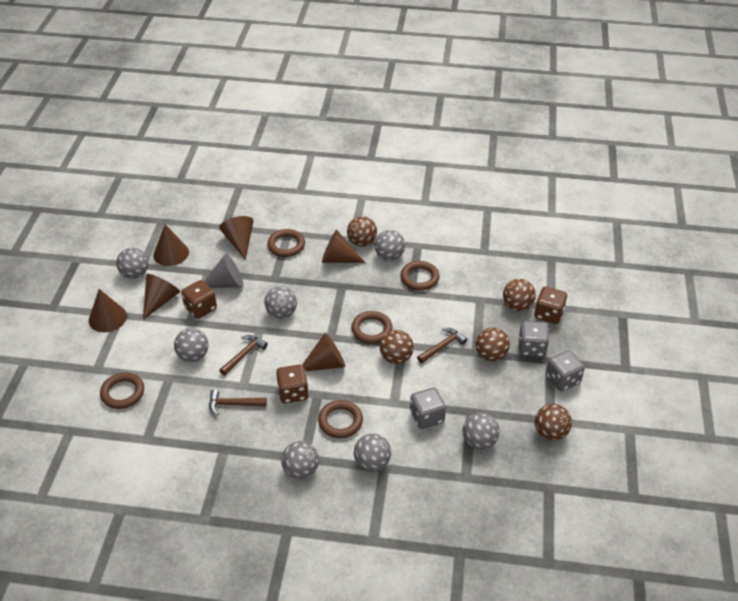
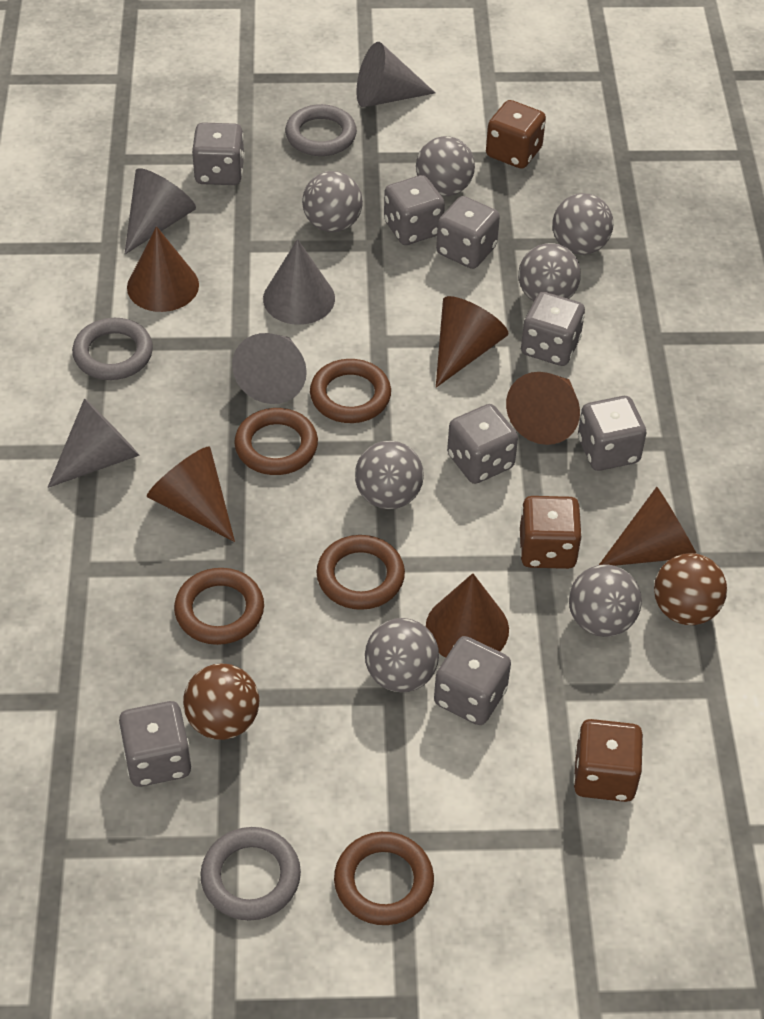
brown ball: [347,216,377,247] [380,330,414,364] [476,327,510,361] [503,279,536,311] [535,404,572,441] = 5 -> [183,664,259,740] [654,553,727,625] = 2
brown hammer: [209,389,267,415] [219,335,268,376] [417,328,467,364] = 3 -> none = 0
grey cone: [204,254,243,288] = 1 -> [48,398,140,488] [125,168,196,254] [232,333,307,404] [263,239,335,325] [356,42,435,107] = 5
grey dice: [410,388,446,429] [518,321,549,357] [546,350,585,391] = 3 -> [119,701,191,787] [192,122,245,185] [384,175,445,245] [434,636,511,725] [436,196,500,269] [447,404,518,484] [521,292,585,366] [578,396,646,471] = 8
grey ring: none = 0 -> [72,318,153,380] [200,827,301,921] [285,104,357,156] = 3

